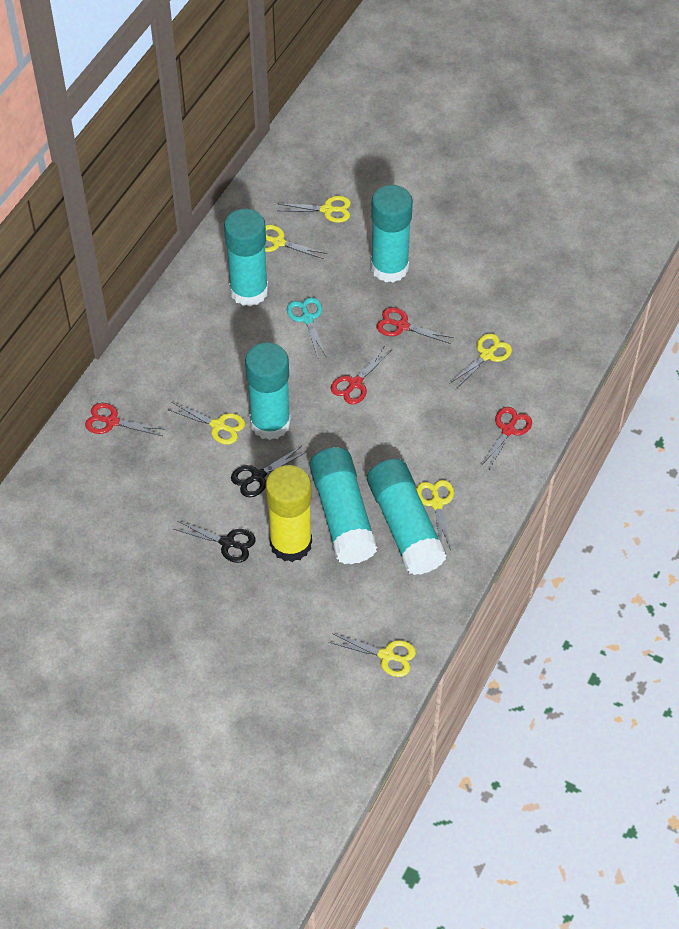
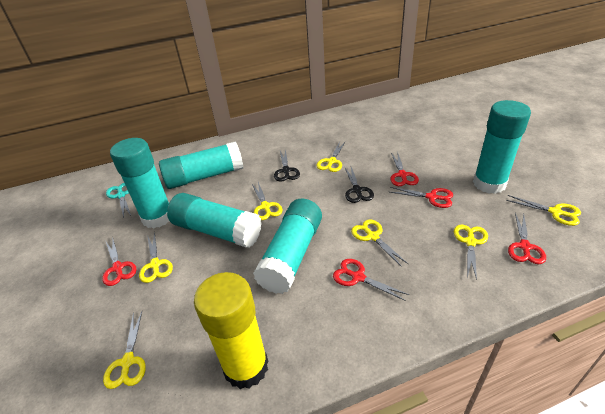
red scissors: [85,403,166,436] [331,347,392,404] [377,307,454,344] [479,407,532,471] = 4 -> [102,237,137,286] [333,259,409,301] [390,151,419,186] [390,187,453,208] [508,213,546,264] = 5
yellow scissors: [169,402,245,444] [265,225,328,259] [277,196,351,223] [329,633,416,677] [416,480,454,550] [449,333,512,389] = 6 -> [103,312,146,389] [139,231,173,283] [252,182,283,220] [316,141,346,172] [351,219,408,267] [454,225,488,280] [506,195,581,226] = 7

